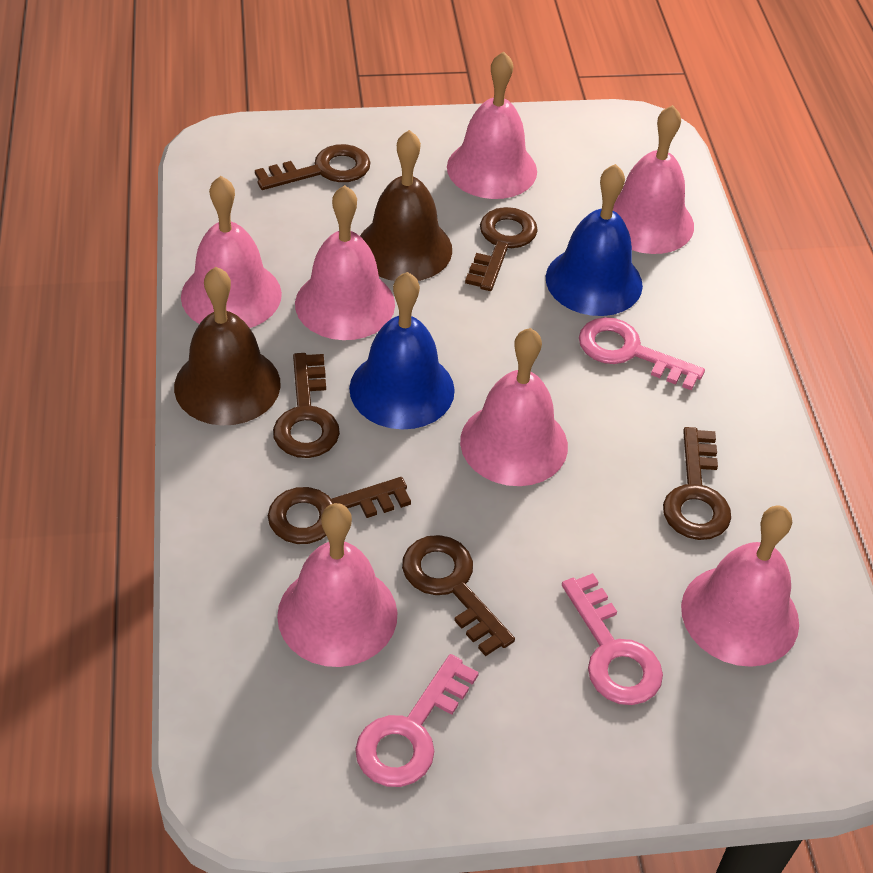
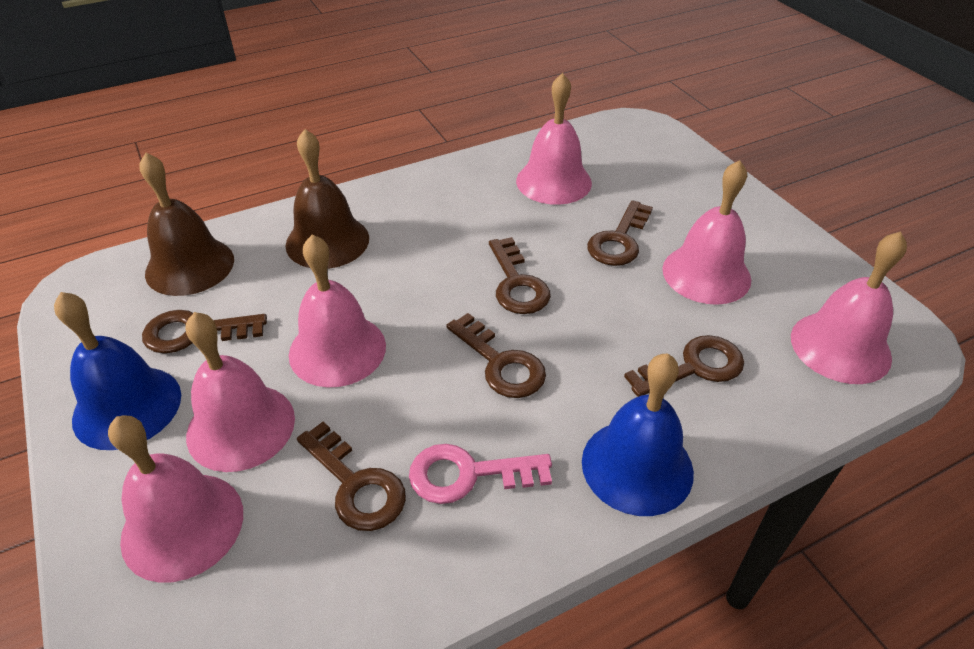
pink bell: [181,176,282,328] [277,503,398,667] [295,185,395,340] [447,51,537,199] [460,328,568,486] [613,105,694,254] [681,505,799,667] = 7 -> [108,415,243,583] [186,312,295,472] [289,234,386,387] [516,73,592,205] [662,160,751,305] [791,231,907,384] = 6
pink key: [355,654,479,787] [562,573,663,705] [579,317,705,391] = 3 -> [409,444,552,504] = 1

